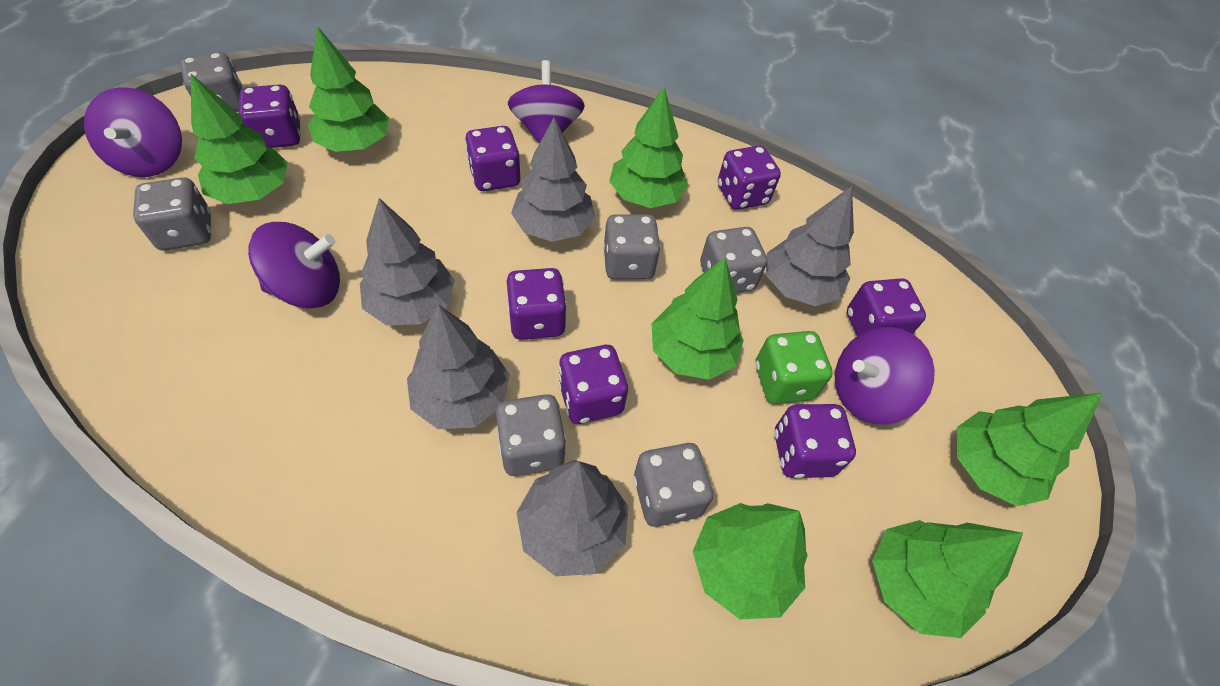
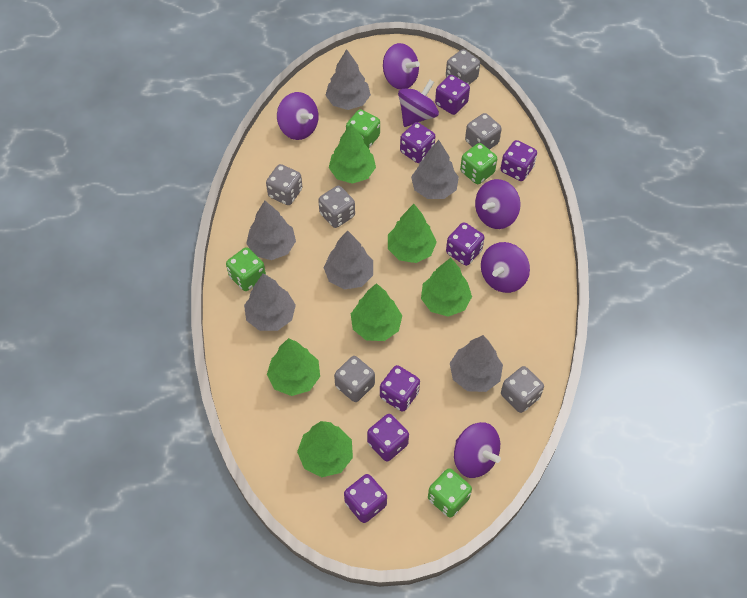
green dice: [755,331,833,404] = 1 -> [226,247,266,291] [346,109,380,149] [428,468,472,517] [460,143,497,184] = 4
green tree: [191,74,288,204] [308,26,389,152] [609,87,688,208] [652,257,744,380] [693,503,808,619] [872,520,1023,638] [957,393,1102,506] = 7 -> [267,338,320,396] [297,421,353,477] [329,123,376,184] [351,283,402,341] [388,204,437,263] [421,258,472,317] = 6
grey tree: [360,198,455,326] [407,304,510,429] [511,118,595,242] [516,460,629,576] [766,186,854,306] = 5 -> [244,273,296,331] [246,201,296,260] [324,230,373,289] [325,49,371,110] [411,140,459,199] [450,335,503,392] = 6
purple spinning top: [84,87,182,177] [248,222,340,309] [508,60,585,143] [835,327,935,425] = 4 -> [277,92,319,140] [383,43,420,89] [398,80,439,127] [454,422,501,478] [475,179,520,229] [481,242,530,293] = 6

